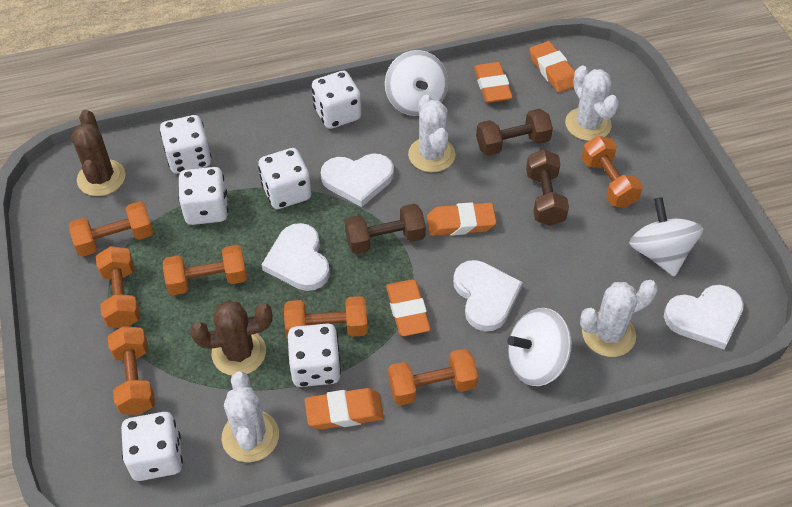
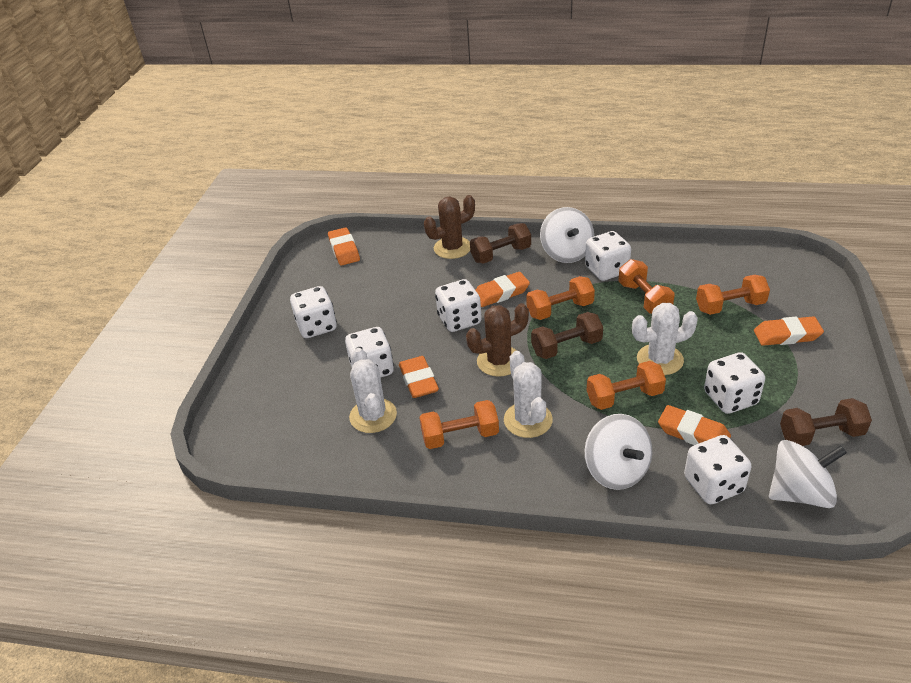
orange dumbbell: [69,201,154,257] [96,246,140,328] [108,326,155,415] [163,245,247,295] [284,296,368,339] [388,349,478,406] [582,136,643,208] = 7 -> [419,400,499,449] [526,276,595,320] [587,361,666,410] [618,259,675,314] [696,275,770,315] = 5
white cactus: [222,371,279,462] [408,94,456,172] [565,66,619,141] [580,280,658,357] = 4 -> [349,348,397,433] [504,351,553,438] [632,303,698,375] = 3
white heart: [261,223,330,291] [321,154,394,207] [453,260,523,331] [664,285,744,349] = 4 -> none = 0

